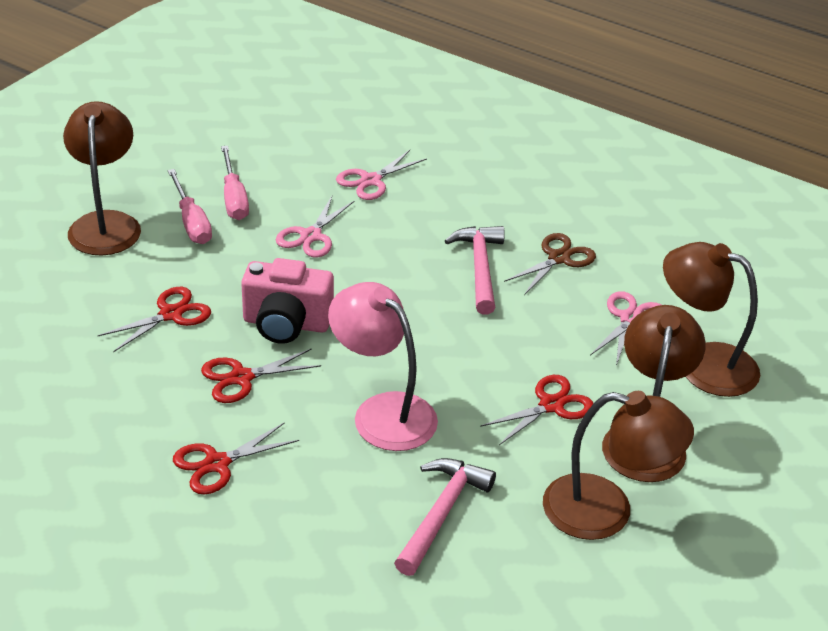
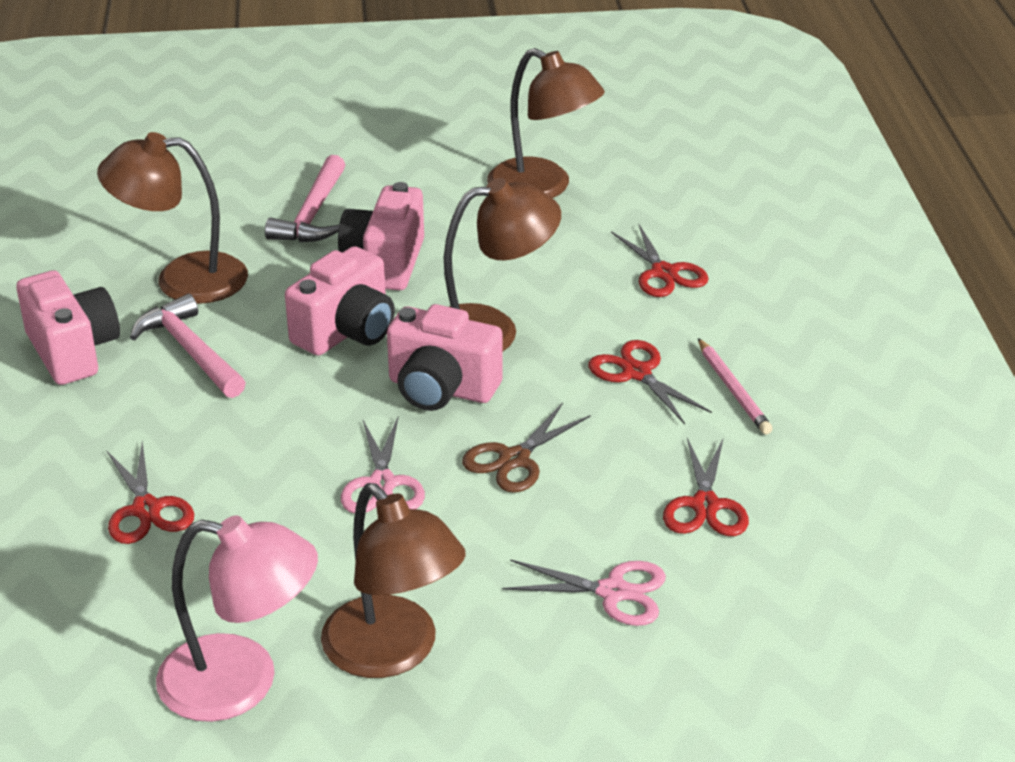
pink camera: [241,258,334,344] = 1 -> [16,271,120,385] [285,246,395,356] [338,182,424,290] [387,304,503,411] = 4
pink pencil: none = 0 -> [698,338,773,434] = 1
pink scissors: [276,196,355,257] [336,150,427,200] [590,291,661,365] = 3 -> [341,418,425,514] [502,559,666,626] = 2
pink screwdriver: [167,169,212,244] [221,146,249,220] = 2 -> none = 0

